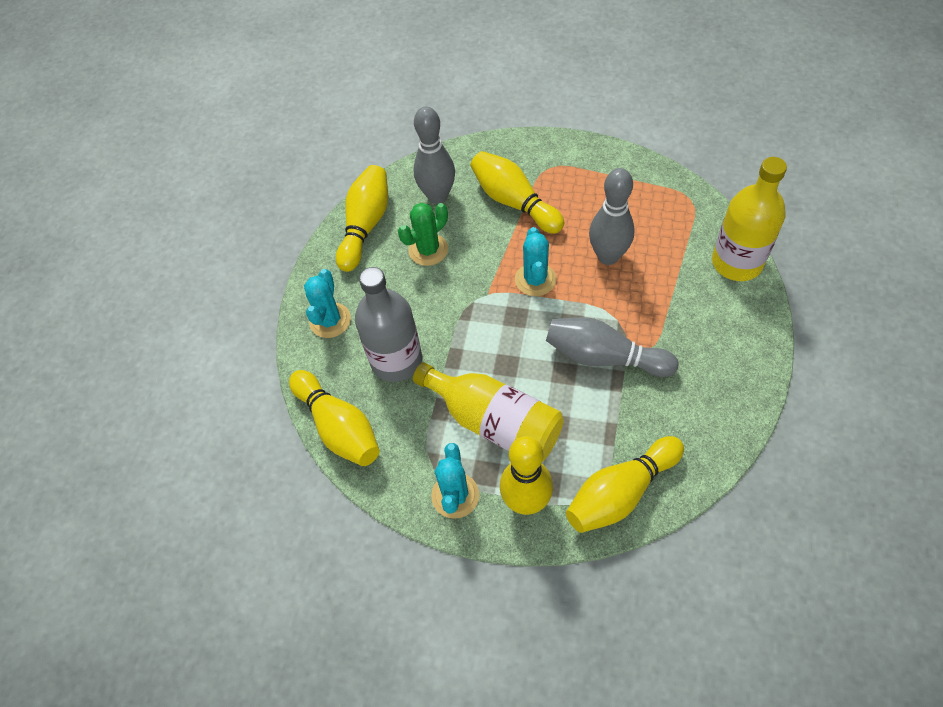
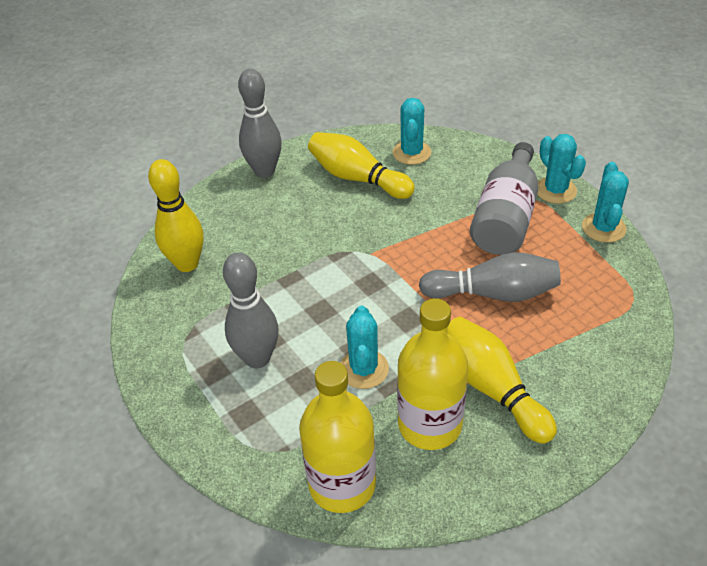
green cactus: [398,203,448,266] = 1 -> none = 0
turquoise cactus: [304,269,351,338] [431,443,479,519] [515,227,556,296] = 3 -> [340,306,389,389] [392,98,431,165] [537,134,586,204] [582,162,629,243] = 4
yellow bowling pin: [289,370,380,466] [336,165,388,272] [471,151,564,234] [500,436,553,515] [566,436,684,533] = 5 -> [148,159,204,272] [308,132,415,199] [448,317,557,444] = 3

